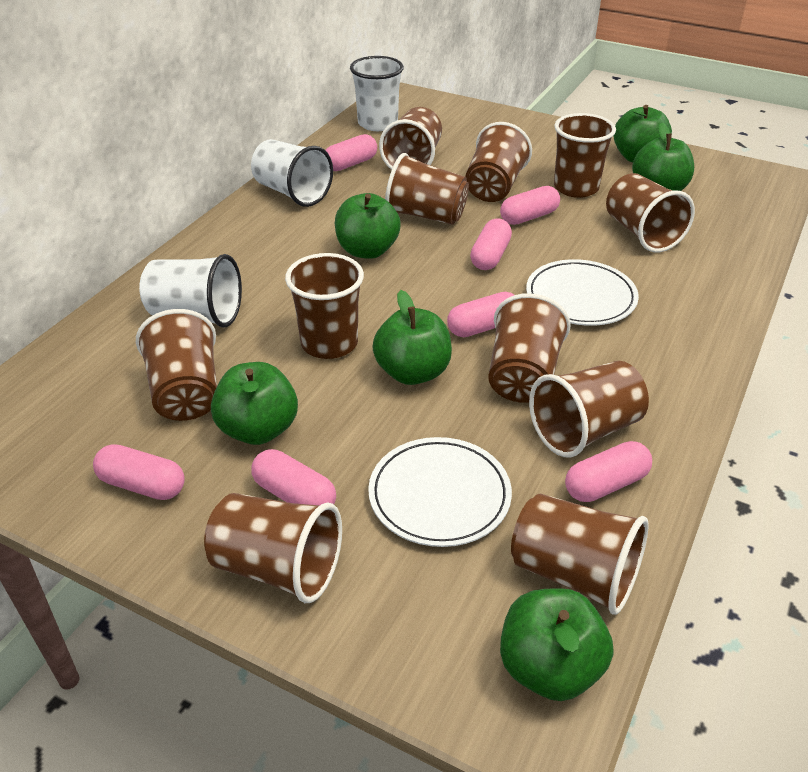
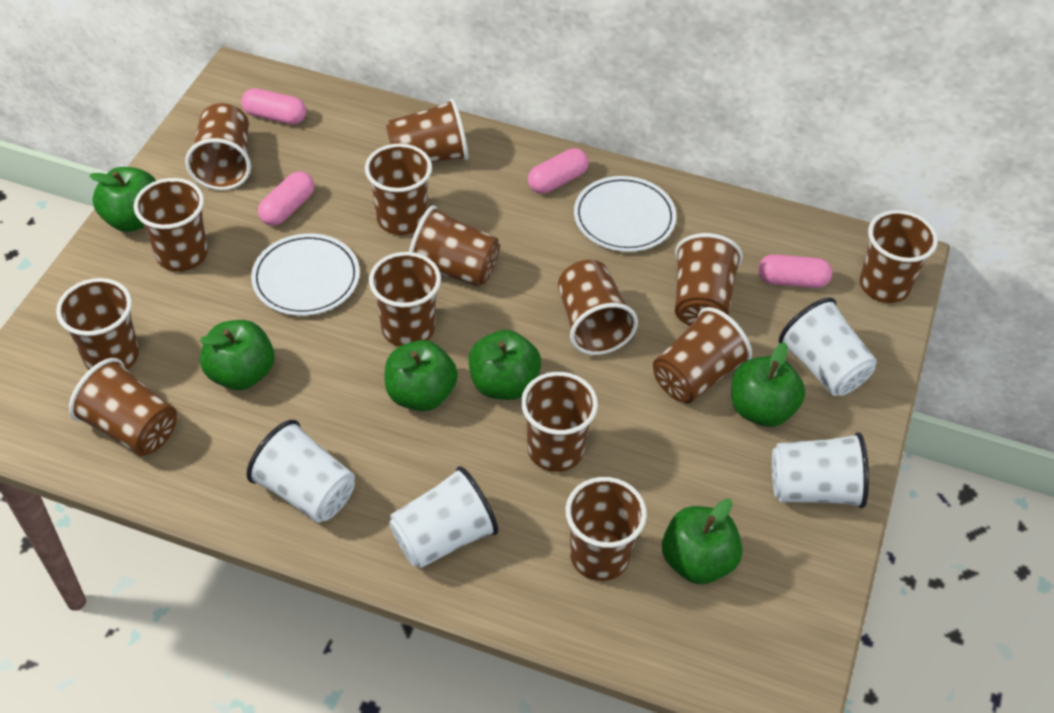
brown cup: [136,309,217,421] [204,493,342,603] [285,253,364,359] [379,107,442,170] [385,153,469,225] [465,122,532,202] [488,293,571,403] [511,493,648,615] [529,361,649,458] [554,113,616,198] [606,173,695,252] = 11 -> [56,278,139,370] [69,358,177,456] [134,178,208,271] [185,103,251,190] [365,143,432,235] [369,252,441,347] [386,98,468,163] [409,205,500,287] [521,372,598,472] [558,260,638,355] [566,477,647,581] [653,307,752,403] [675,233,743,326] [860,210,938,303] = 14
pink capsule: [93,444,185,500] [251,449,336,505] [325,134,377,171] [447,292,514,337] [470,219,512,270] [500,186,560,225] [565,441,652,502] = 7 -> [241,88,306,125] [258,171,314,226] [528,148,589,194] [758,254,832,288] = 4
white cup: [139,254,242,328] [251,139,333,207] [350,56,404,131] = 3 -> [246,420,355,523] [389,466,499,568] [772,432,869,509] [779,298,877,396] = 4

